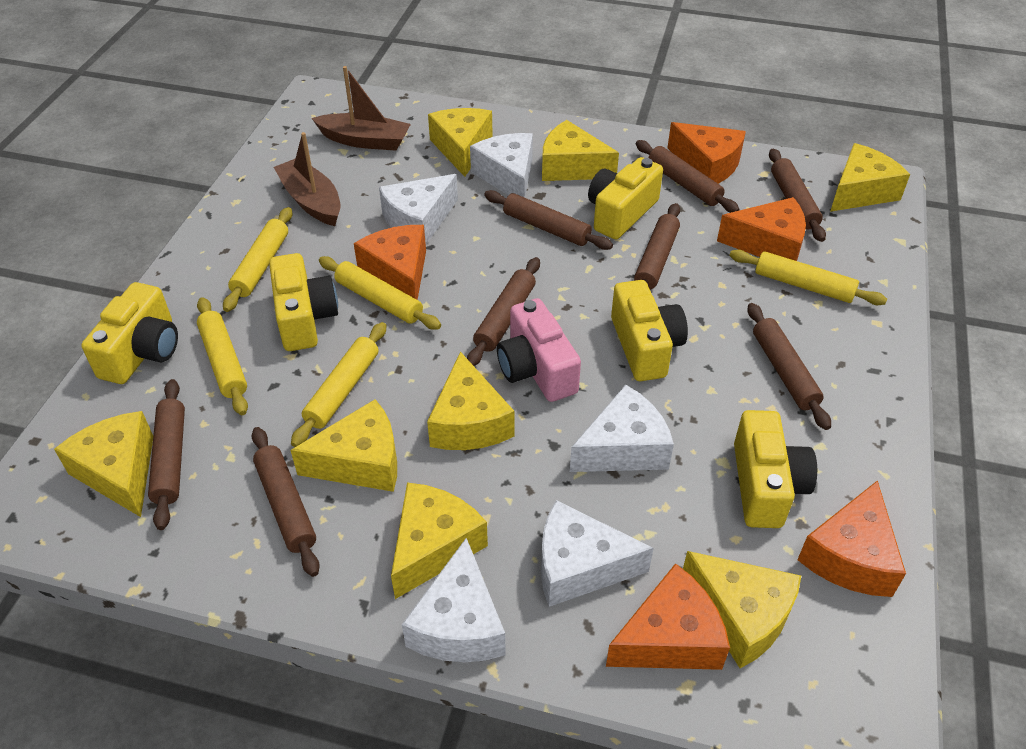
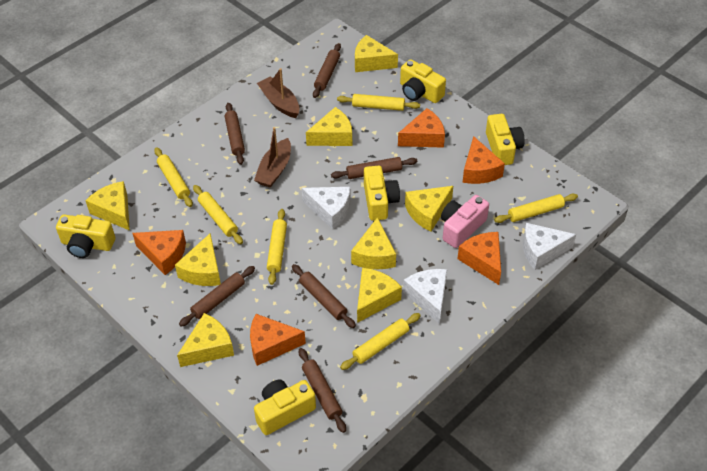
brown rolling pin: [148,379,185,530] [252,427,320,577] [467,257,540,366] [484,190,613,250] [634,203,680,290] [636,140,740,213] [748,303,831,430] [769,149,826,242] = 8 -> [179,266,255,327] [225,103,245,165] [292,264,356,328] [299,348,346,433] [313,43,341,98] [331,157,417,179] = 6
white cheese: [379,174,458,244] [402,538,506,662] [470,133,533,198] [541,500,654,607] [570,385,674,472] = 5 -> [302,187,351,229] [403,269,447,324] [523,223,576,270] = 3
yellow rolling pin: [197,297,248,415] [223,207,292,312] [291,322,386,447] [319,256,441,330] [730,250,887,305] = 5 -> [154,147,193,207] [193,185,243,244] [267,209,287,285] [337,94,420,111] [340,313,421,370] [494,194,578,223] = 6

